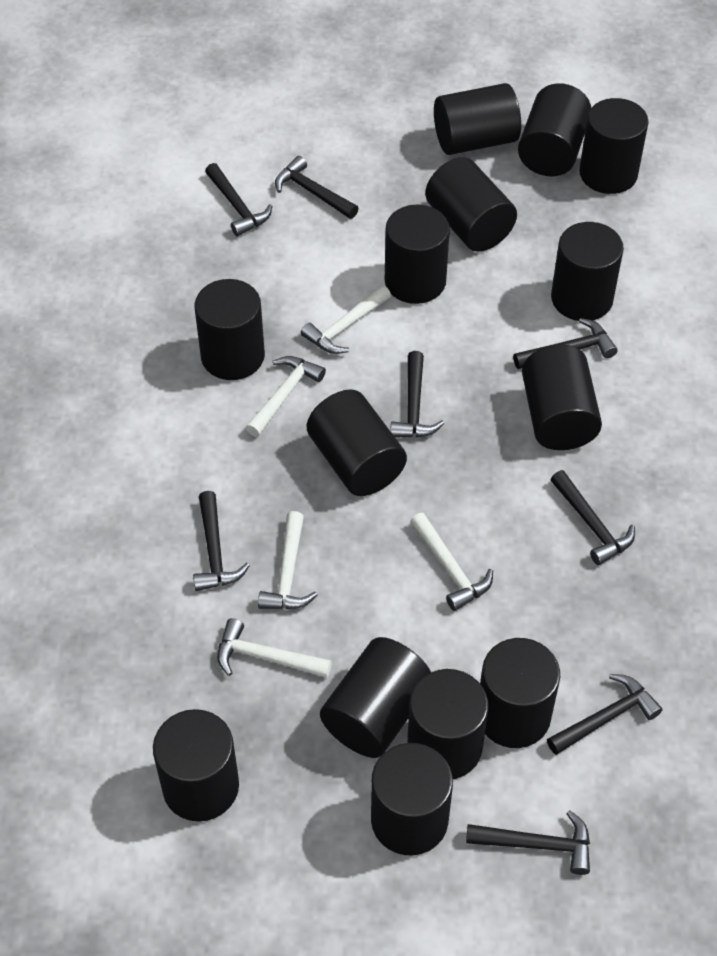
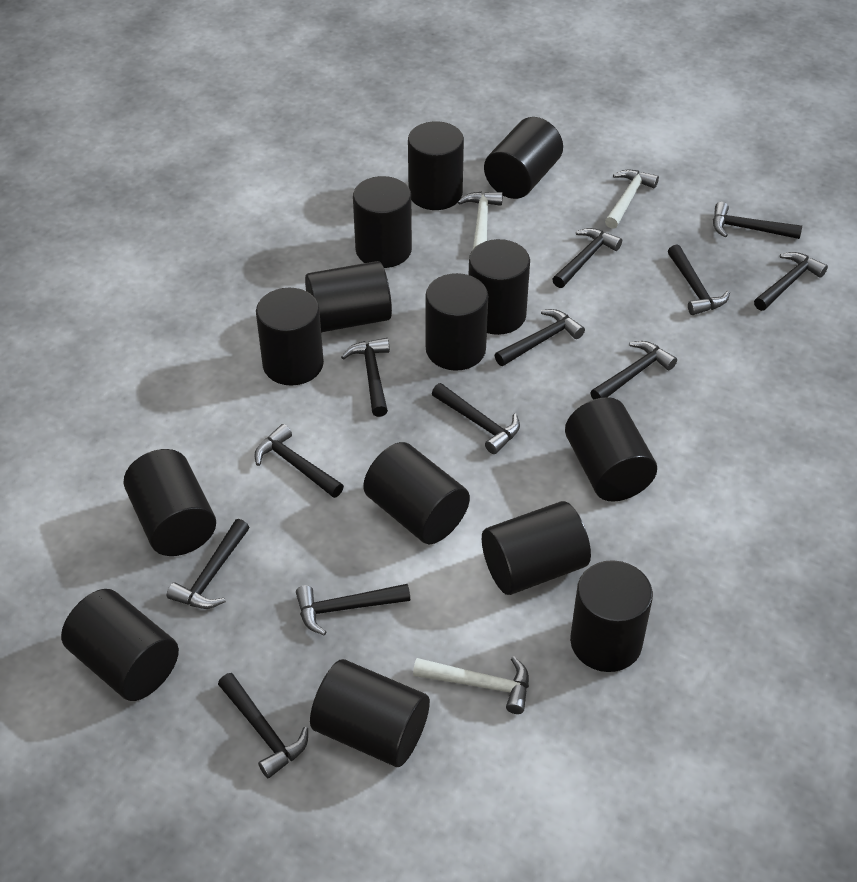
black hammer: [193,491,250,591] [205,163,272,236] [275,156,359,219] [390,351,444,438] [466,810,590,875] [513,318,617,369] [547,674,663,755] [550,470,635,565] = 8 -> [167,519,249,609] [218,673,308,778] [254,424,344,498] [296,584,410,636] [341,338,390,417] [432,383,520,454] [495,309,585,366] [552,228,622,288] [590,341,677,400] [668,245,730,315] [713,202,802,239] [754,252,828,311] = 12
white hammer: [217,618,332,678] [246,356,326,437] [258,511,317,609] [301,285,391,354] [410,513,493,611] = 5 -> [413,657,529,714] [458,191,503,249] [605,170,659,229] = 3

